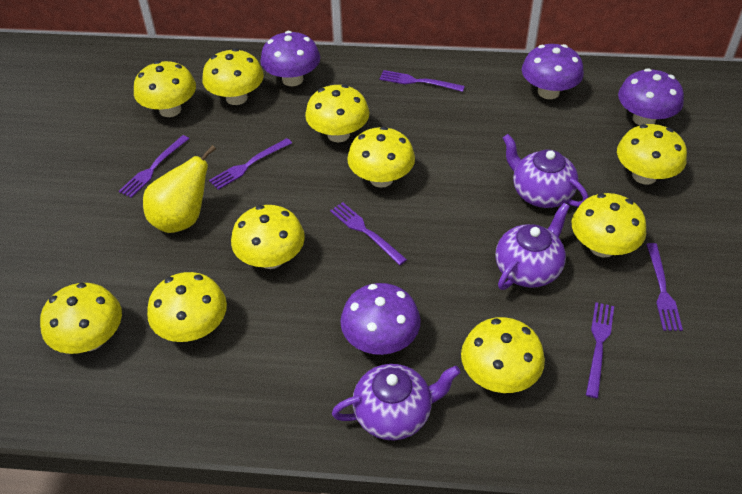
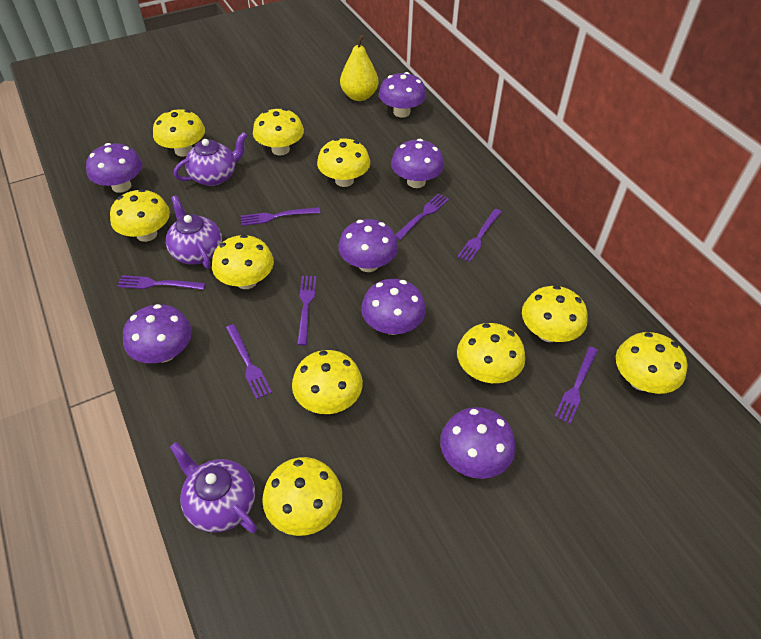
purple fork: [119,135,189,198] [209,138,292,190] [330,202,407,265] [379,70,465,92] [586,302,614,398] [646,243,683,331] = 6 -> [117,275,206,290] [226,324,272,399] [241,207,320,226] [297,276,316,346] [395,193,449,240] [457,209,502,263] [554,347,598,424] = 7
purple mushroom: [260,31,320,86] [340,283,421,355] [522,44,584,99] [618,68,684,125] = 4 -> [86,143,142,193] [123,304,192,363] [338,219,398,272] [361,279,426,335] [379,72,427,118] [391,139,444,188] [440,407,516,479] = 7

